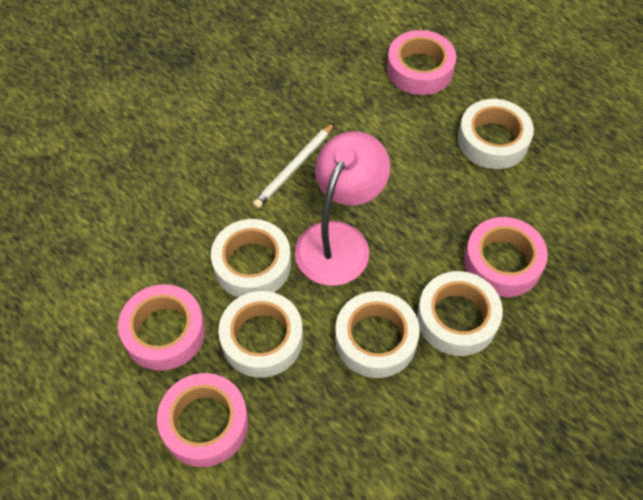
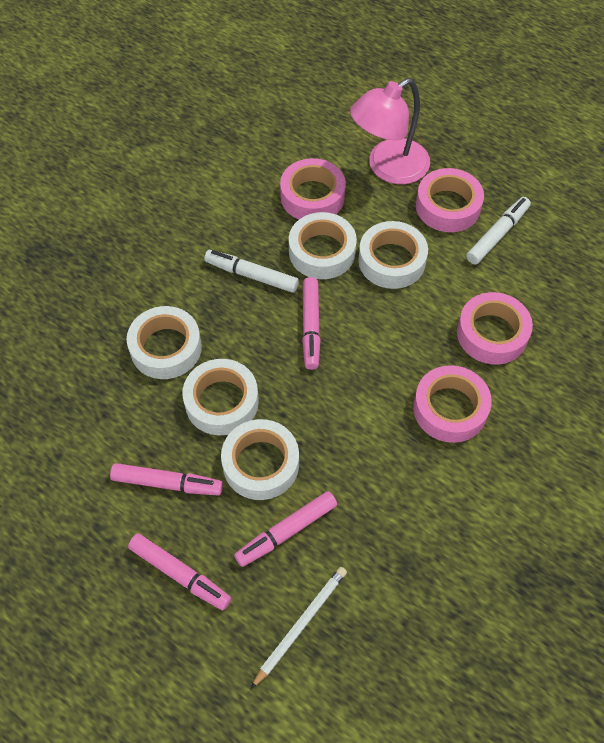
pink marker: none = 0 -> [110,463,223,496] [128,533,231,610] [234,491,337,567] [302,277,321,370] = 4
white marker: none = 0 -> [204,250,299,293] [466,197,531,265] = 2

